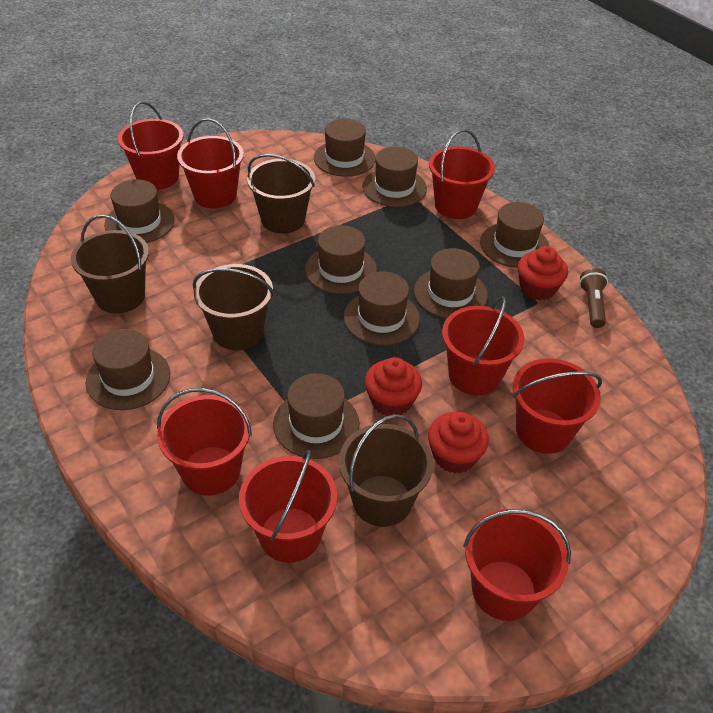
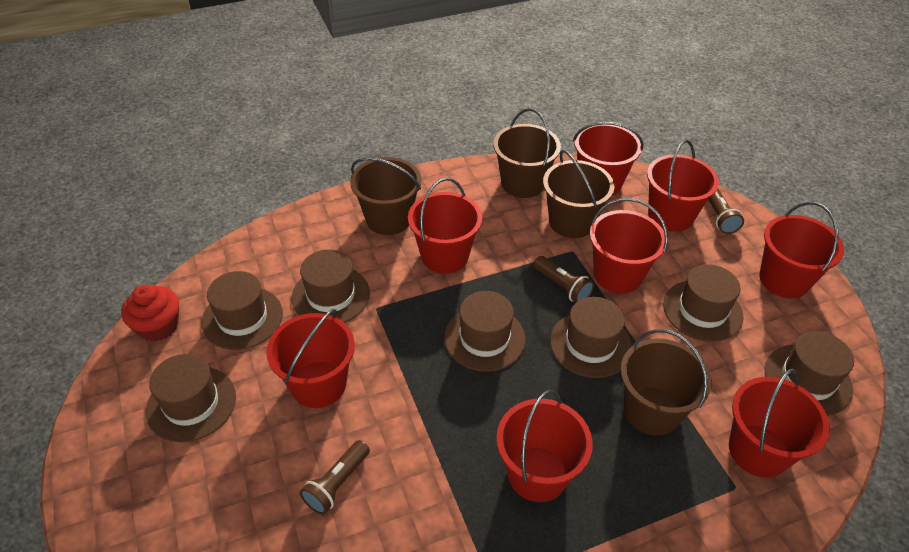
brown flashlight: [579,268,608,328] = 1 -> [300,440,370,515] [534,256,594,303] [708,188,744,234] = 3
brown hat: [86,329,170,410] [104,179,175,243] [273,373,360,459] [305,225,377,294] [314,119,376,177] [344,272,420,345] [362,147,427,207] [414,248,488,319] [480,202,550,268] = 9 -> [146,354,236,443] [202,271,283,350] [292,249,370,323] [444,291,525,372] [550,297,632,378] [663,264,743,342] [765,331,854,416] = 7
red cupcake: [365,357,422,416] [428,412,489,474] [518,246,568,300] = 3 -> [121,285,179,342] = 1

